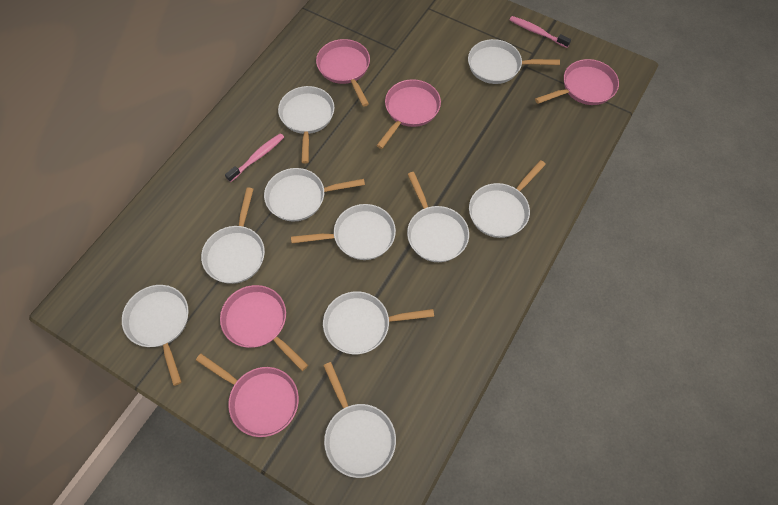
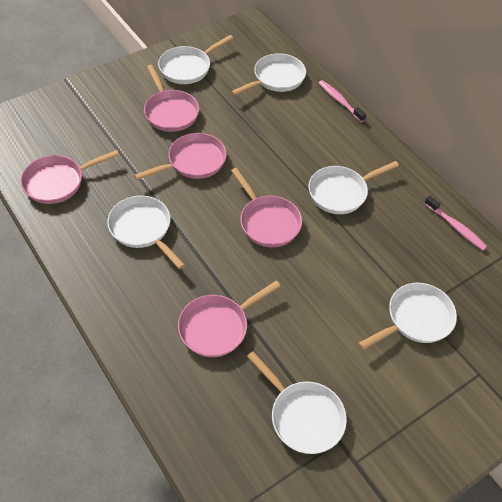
white pan: [122,285,188,386] [201,187,265,284] [264,168,365,222] [278,86,335,164] [291,204,396,260] [323,291,434,354] [323,362,396,478] [407,172,469,262] [468,39,560,84] [469,160,546,238] = 10 -> [107,196,185,269] [158,35,234,84] [231,53,306,96] [247,351,347,454] [308,161,399,214] [358,283,457,350] = 6

